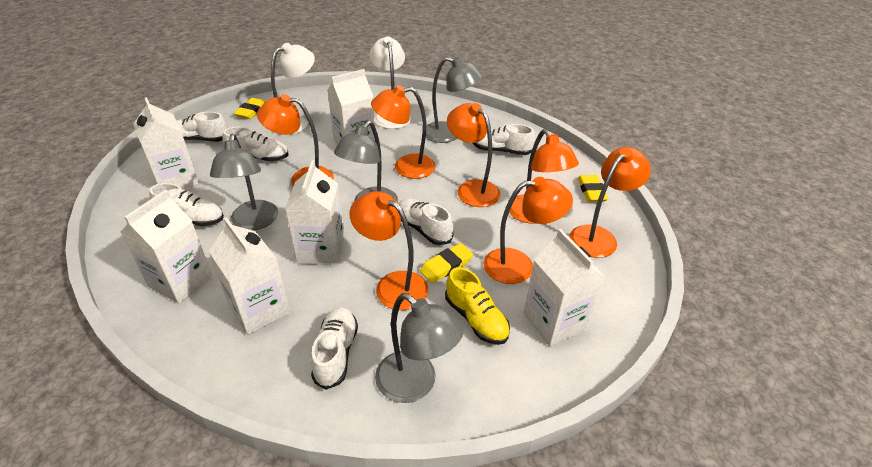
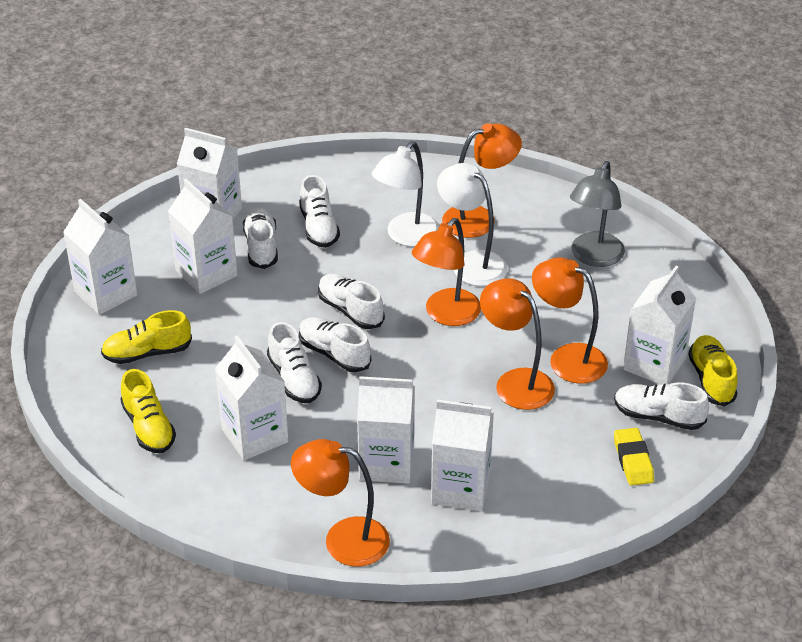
grey lamp: [210,134,278,230] [334,121,398,203] [375,293,463,403] [426,57,483,143] = 4 -> [570,161,625,267] = 1
orange lamp: [257,94,334,187] [350,191,428,310] [371,85,436,179] [447,103,501,207] [483,177,573,284] [509,129,579,223] [569,147,651,258] = 7 -> [291,439,390,567] [412,218,481,326] [442,123,522,238] [480,278,555,410] [532,257,608,384] = 5
white carton: [120,190,212,303] [134,97,199,189] [209,217,290,335] [285,160,345,265] [327,69,375,145] [524,229,605,346] = 6 -> [63,199,137,315] [168,179,238,294] [177,128,242,219] [215,336,288,460] [357,376,415,484] [431,400,494,511] [623,266,696,384] = 7
yellow eraser: [233,98,266,119] [420,243,473,283] [578,175,609,202] = 3 -> [614,428,654,486] = 1
yellow shoe: [445,267,510,345] = 1 -> [101,310,192,364] [120,369,176,453] [688,335,738,407] = 3

